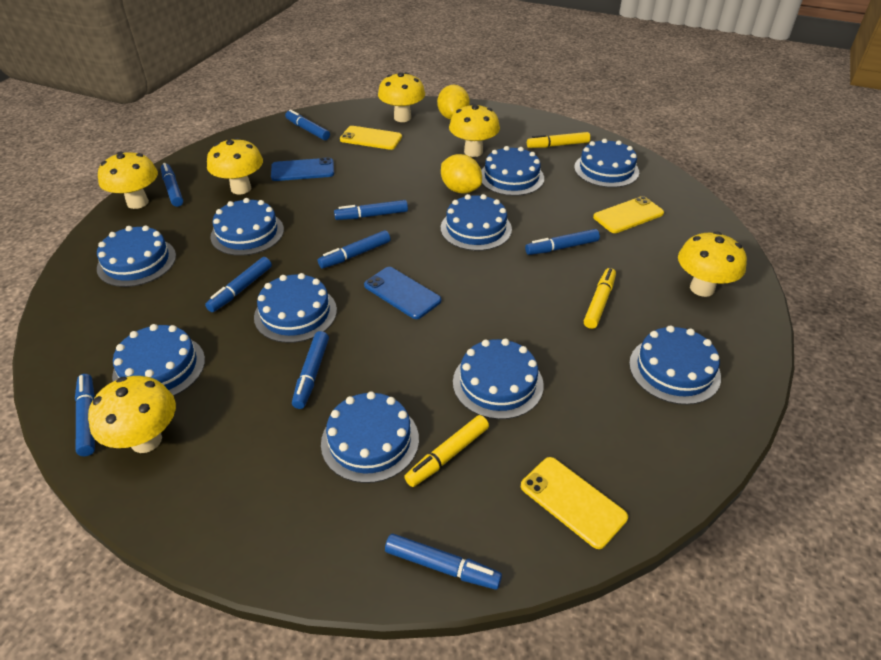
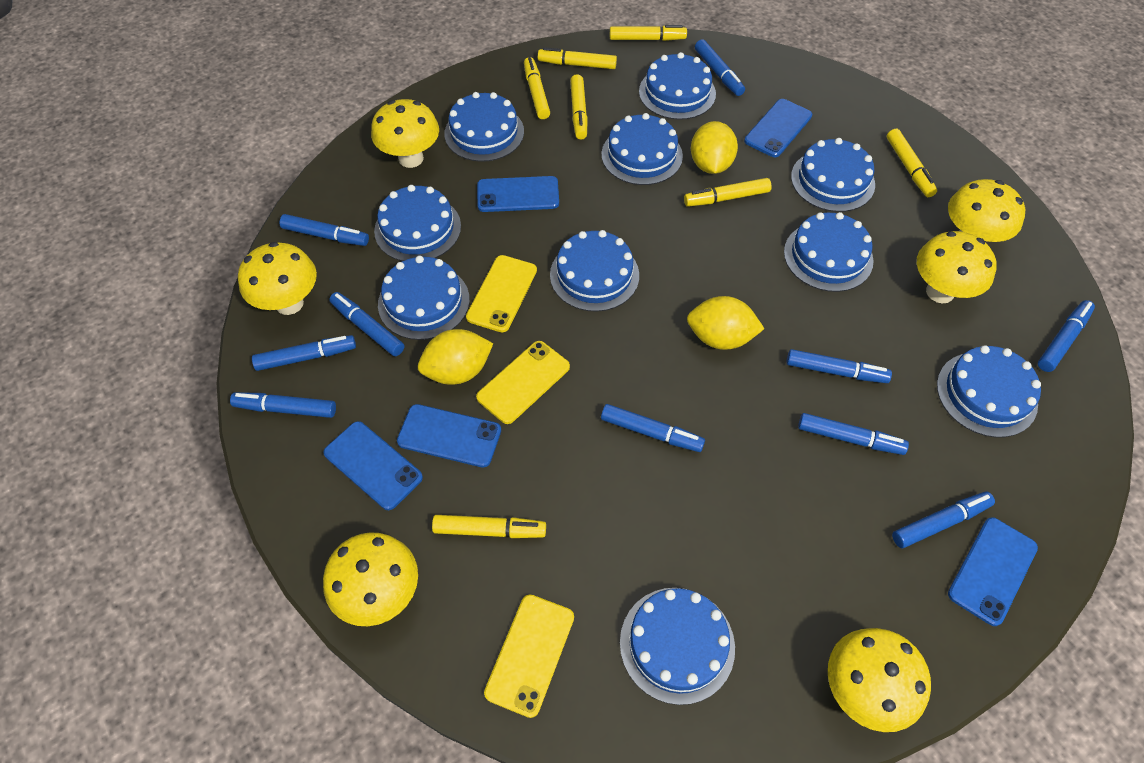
blue marker: [75,374,95,456] [161,163,183,207] [205,257,272,312] [285,109,330,140] [292,331,329,409] [318,230,390,268] [334,200,408,220] [385,534,502,590] [525,229,600,255] = 9 -> [230,392,336,418] [252,335,356,371] [280,214,369,246] [329,292,405,356] [601,404,705,452] [695,39,745,96] [787,349,892,383] [798,413,909,455] [892,491,995,548] [1038,300,1095,372] = 10
blue phone: [271,157,334,181] [364,267,441,319] = 2 -> [323,421,423,510] [397,404,501,467] [477,176,559,212] [744,99,812,157] [948,517,1038,626] = 5
yellow lemon: [437,85,470,119] [441,154,482,193] = 2 -> [418,329,493,385] [687,296,765,350] [691,121,738,174] = 3
yellow marker: [404,415,489,487] [527,132,590,148] [584,268,616,329] = 3 -> [432,515,546,538] [524,57,550,119] [538,47,617,69] [570,74,588,139] [610,25,687,41] [684,178,772,207] [887,129,937,197] = 7

